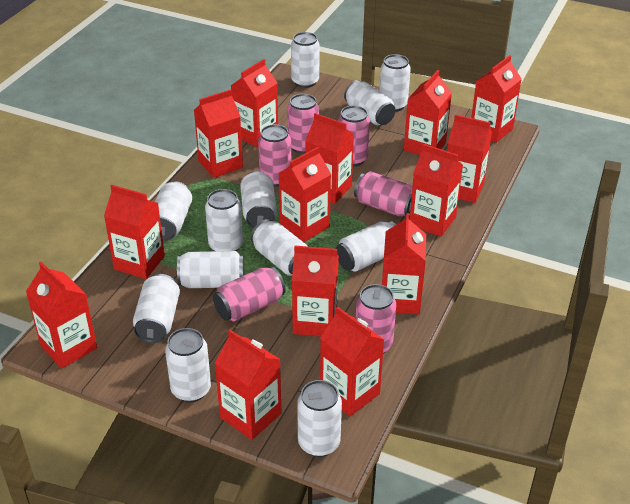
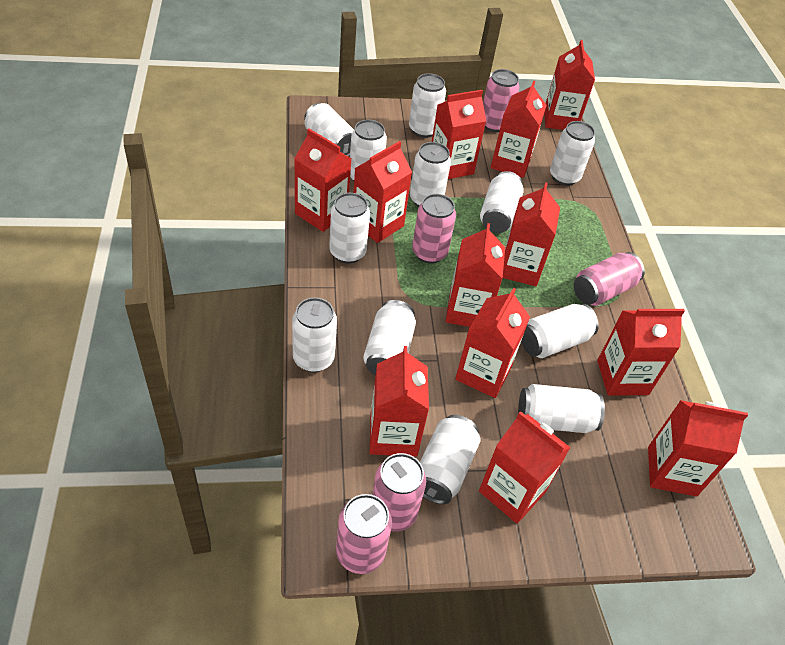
pink can: [213,267,286,321] [258,124,291,187] [287,94,319,154] [338,105,370,166] [354,171,412,217] [356,284,396,354] = 6 -> [336,494,392,574] [372,453,426,532] [412,194,456,264] [483,69,519,132] [574,252,645,306] = 5
red carton: [26,262,97,368] [104,185,165,279] [194,89,243,178] [215,330,281,440] [231,59,278,147] [279,147,331,242] [292,245,339,337] [305,113,354,204] [320,307,385,417] [382,213,426,314] [404,70,452,155] [410,144,463,237] [447,115,492,203] [471,55,522,143] = 14 -> [294,129,351,232] [353,141,412,243] [370,346,429,457] [432,90,486,179] [446,223,505,327] [455,288,530,398] [479,411,571,524] [491,81,547,178] [503,182,560,286] [544,40,595,130] [597,309,685,396] [648,400,748,496] = 12

